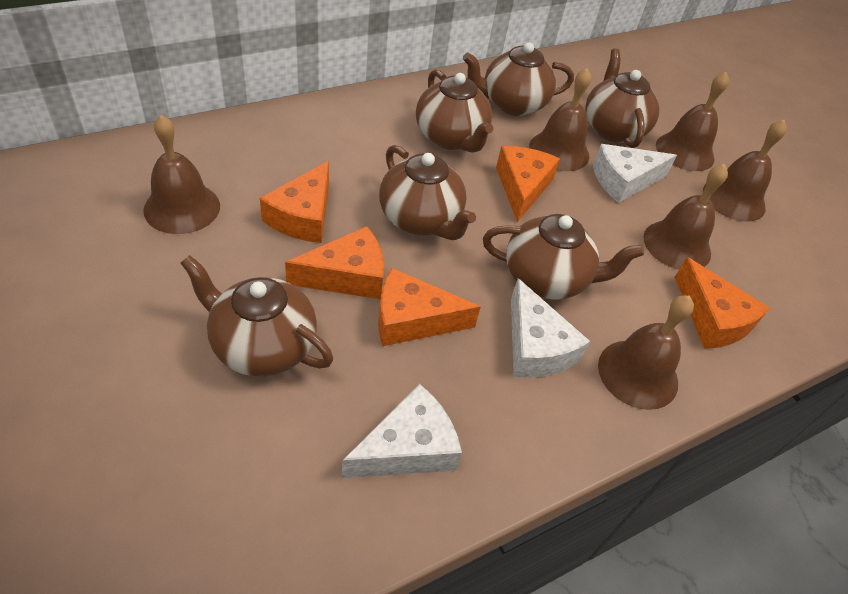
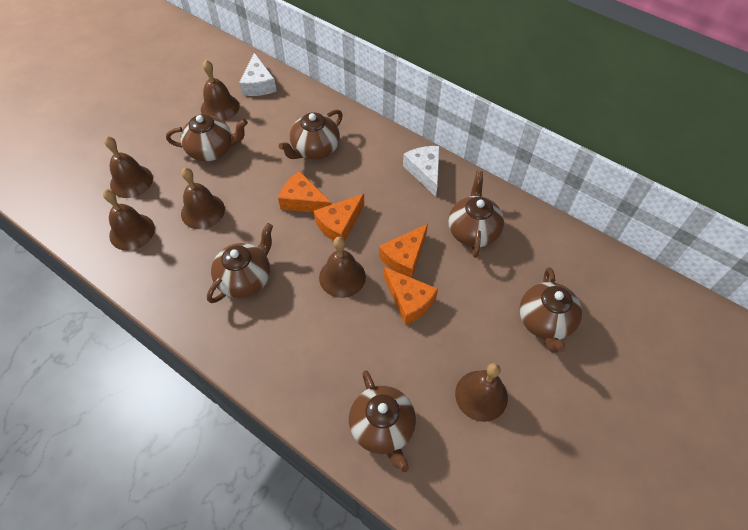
orange cheese: [260,161,329,243] [285,226,384,299] [378,268,481,346] [496,146,560,222] [674,257,770,349] = 5 -> [278,171,332,212] [314,194,364,241] [379,224,428,278] [384,267,438,325] = 4
white cheese: [342,384,462,478] [511,278,590,378] [593,144,677,203] = 3 -> [239,53,276,96] [403,146,440,197] = 2

